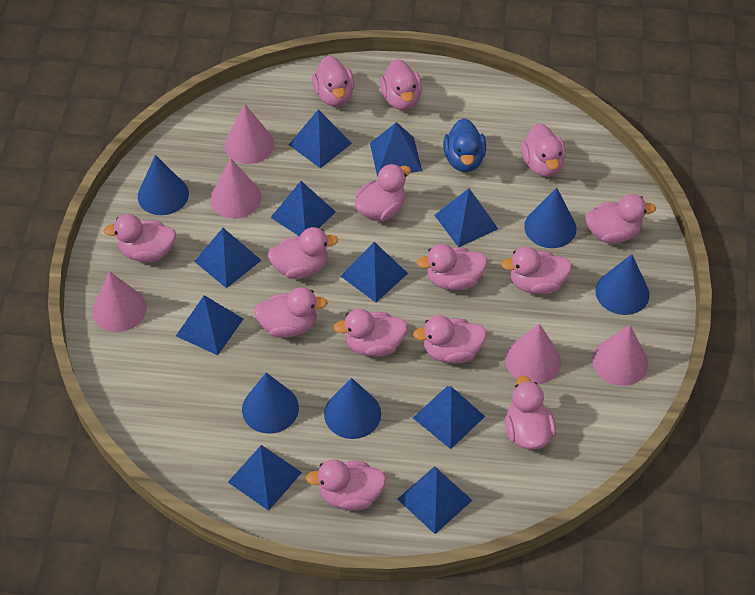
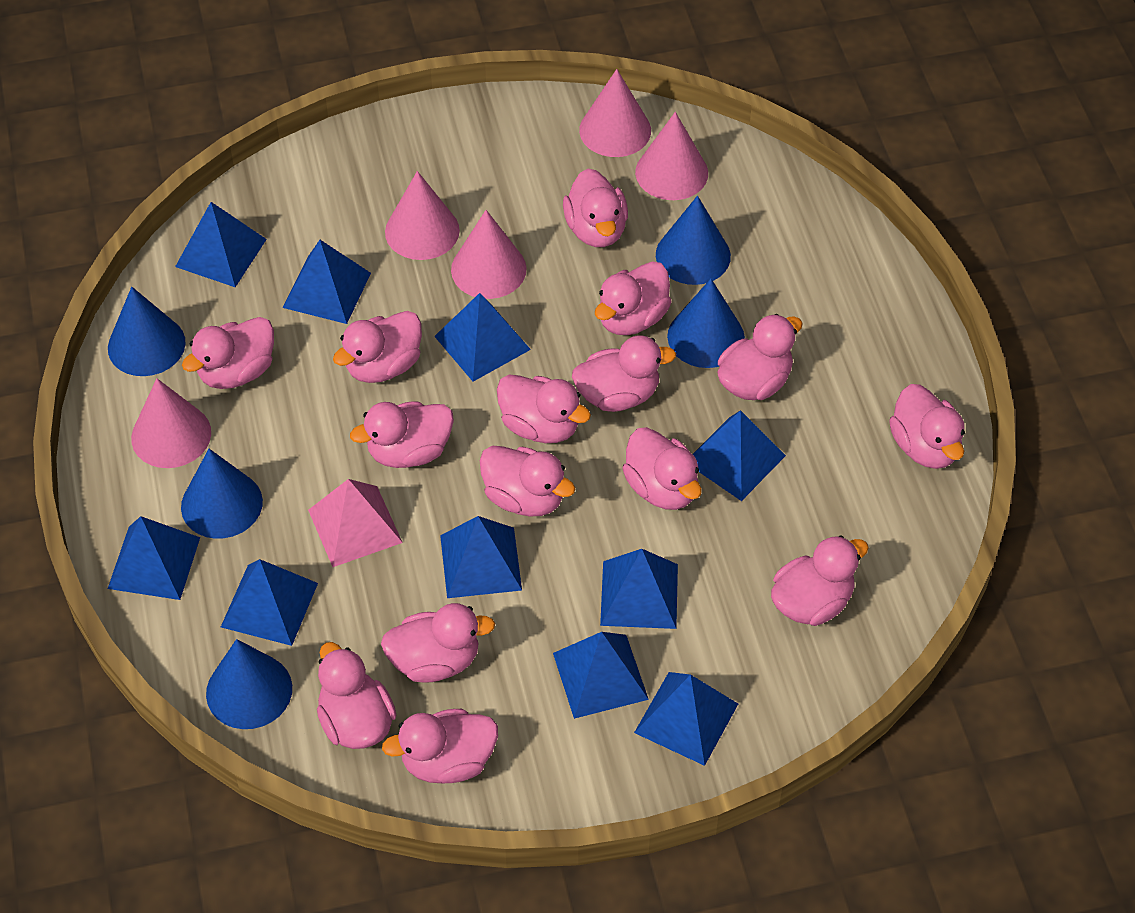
blue duck: [443,118,486,172] = 1 -> none = 0
pink duck: [104,214,176,262] [254,287,328,338] [268,227,338,279] [306,459,386,511] [312,56,355,106] [333,309,408,357] [355,164,411,221] [380,59,422,110] [413,315,487,364] [417,244,488,290] [501,247,572,294] [505,376,556,449] [521,123,566,177] [585,194,656,244] = 14 -> [182,317,274,389] [317,642,397,749] [333,311,422,383] [350,401,454,468] [381,603,495,683] [382,709,498,783] [480,446,576,517] [497,374,591,443] [563,169,628,247] [572,335,676,412] [595,261,672,335] [622,427,702,510] [717,314,802,400] [771,535,869,626] [889,384,965,469] = 15
pink pyramid: none = 0 -> [308,479,403,567] = 1

